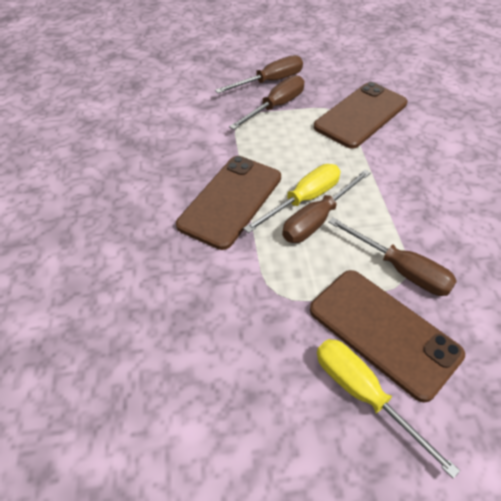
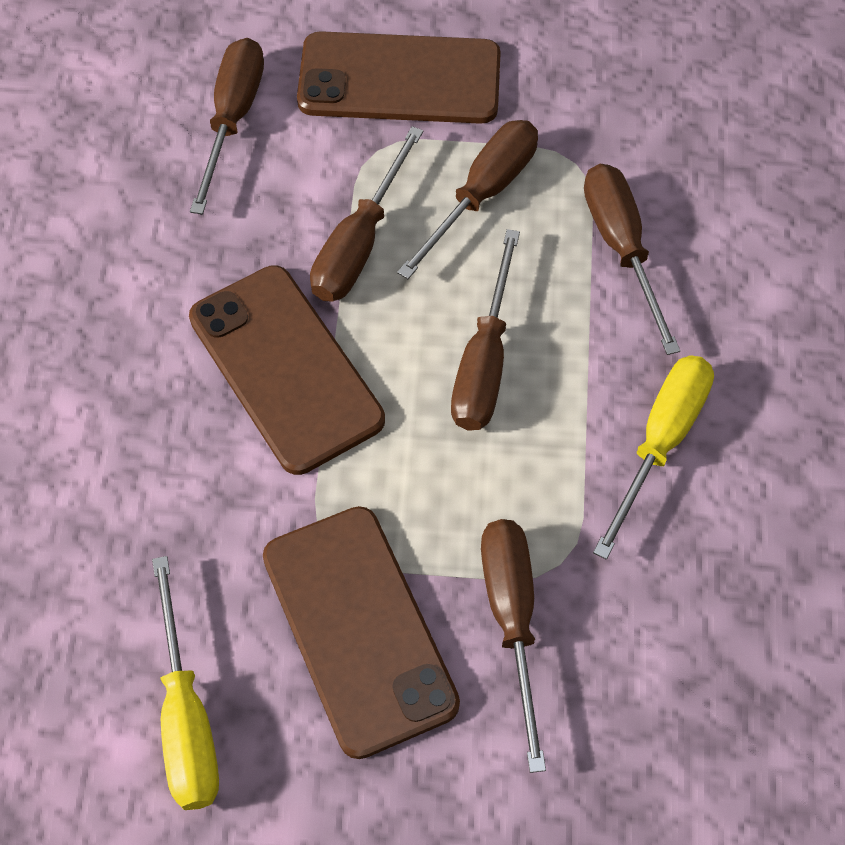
brown screwdriver: [215,55,303,93] [229,75,305,130] [282,170,371,243] [328,217,457,296] = 4 -> [190,38,264,215] [310,126,423,301] [397,120,538,279] [451,229,520,431] [481,519,546,773] [584,164,680,355] = 6

